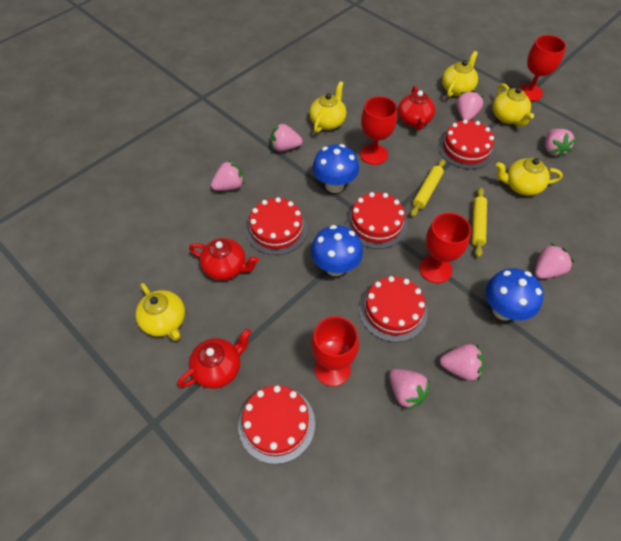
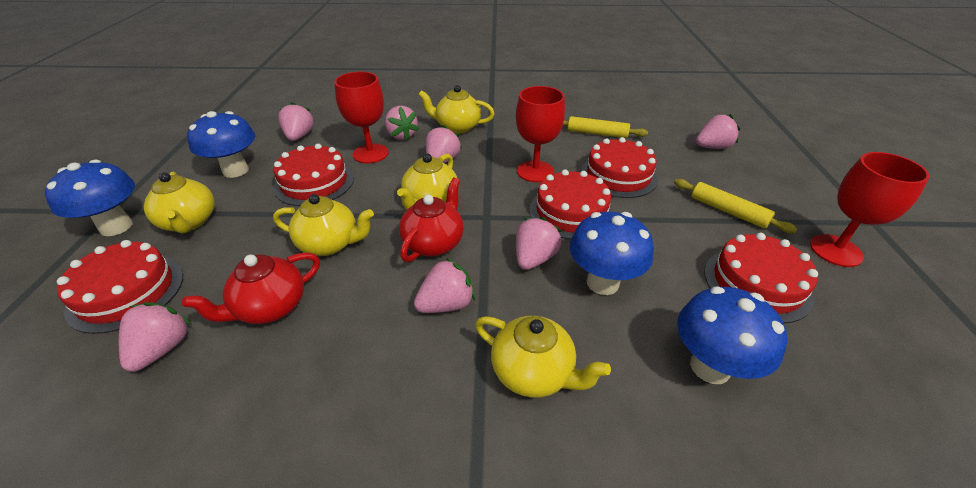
blue mushroom: [311,225,363,276] [313,144,359,193] [486,268,544,321] = 3 -> [45,159,135,236] [187,111,255,178] [570,212,654,295] [677,286,788,384] = 4
red goblet: [311,316,359,386] [360,96,397,165] [420,213,471,283] [519,35,566,101] = 4 -> [334,72,389,163] [516,86,565,182] [810,152,930,267] = 3
red teapot: [177,328,251,389] [189,238,259,280] [398,86,435,130] = 3 -> [182,252,320,324] [399,178,464,262] = 2

